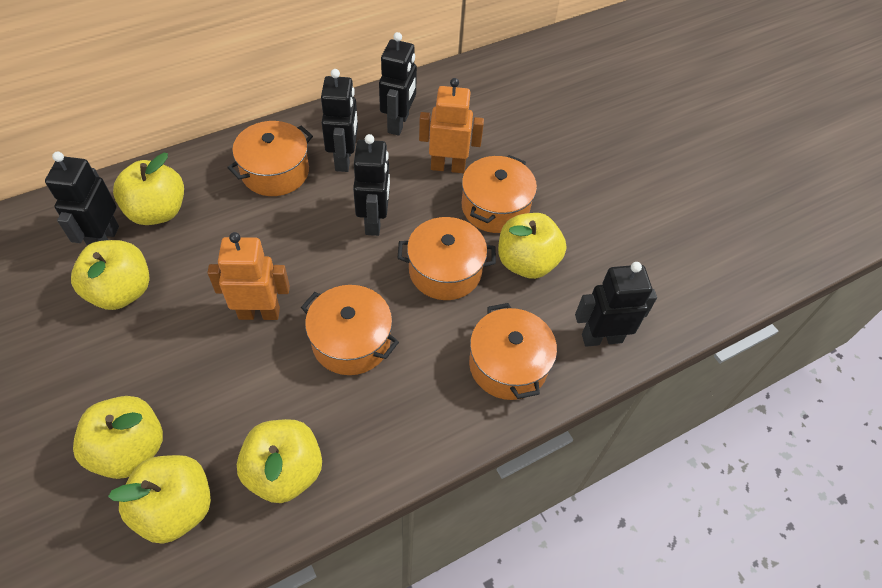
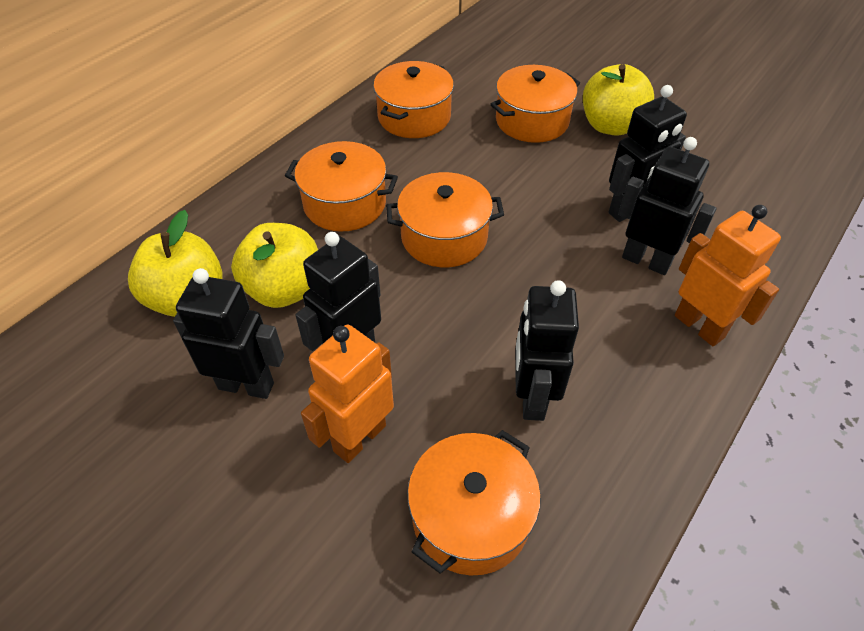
yellow apple: [71,240,150,310] [73,396,163,479] [108,455,211,543] [113,153,184,225] [237,419,322,503] [498,213,566,279] = 6 -> [128,210,223,317] [231,223,318,308] [583,64,654,136] = 3

